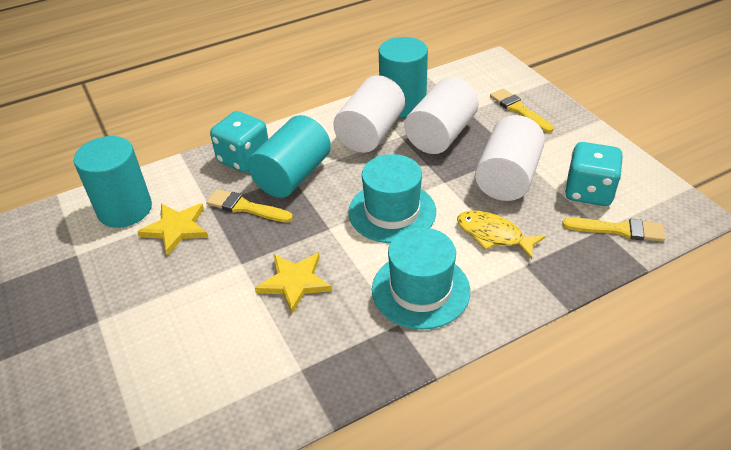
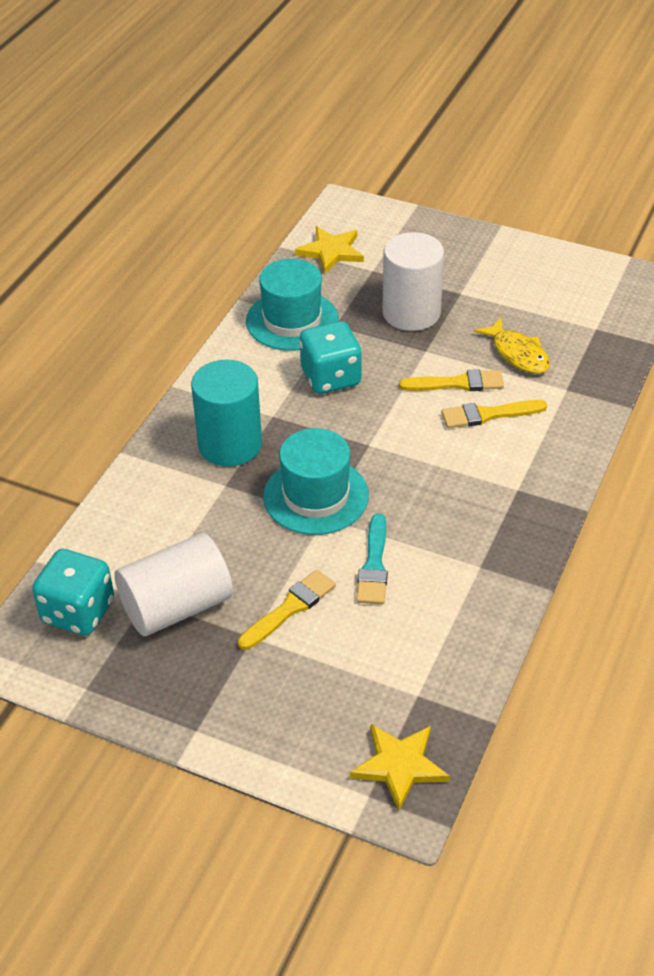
turquoise brush: none = 0 -> [356,513,388,604] = 1
turquoise cylinder: [74,136,152,228] [248,115,331,198] [379,37,428,117] = 3 -> [191,360,262,467] = 1
white cylinder: [333,75,405,153] [405,77,479,154] [475,115,545,201] = 3 -> [115,533,233,636] [382,232,444,331] = 2

